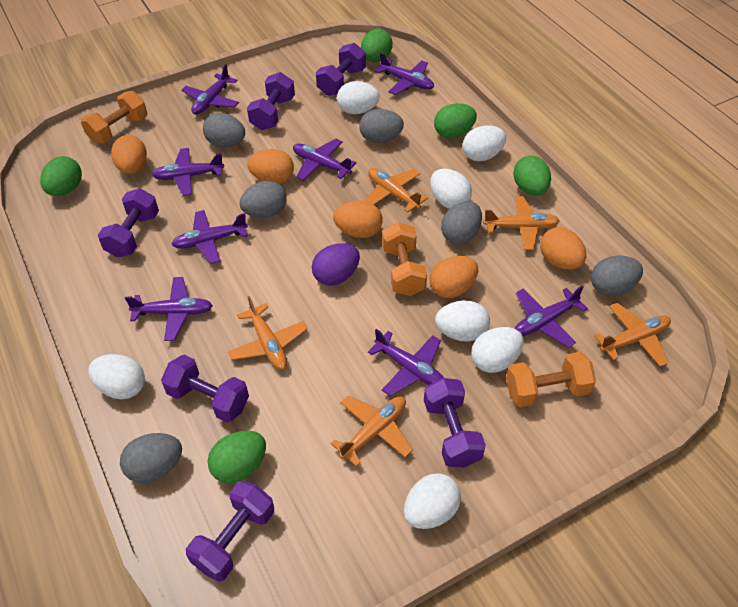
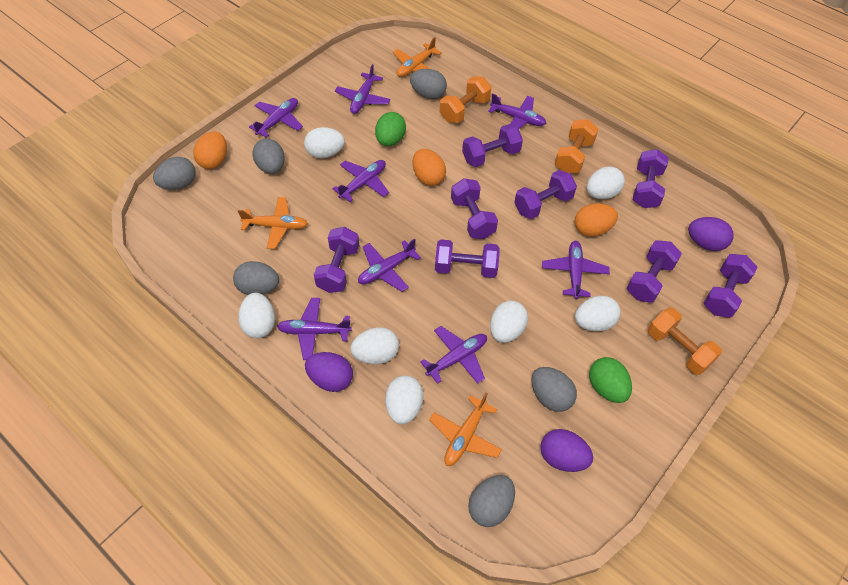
green egg: [40,156,82,196] [208,431,266,484] [361,29,393,62] [434,103,477,138] [513,155,551,196] = 5 -> [375,112,406,146] [589,357,632,403] = 2
orange egg: [111,135,147,174] [247,149,294,184] [333,201,382,238] [429,256,478,298] [540,227,586,269] = 5 -> [193,131,227,169] [412,149,446,186] [575,203,618,237] = 3
orange plane: [228,296,308,370] [331,396,413,467] [365,168,428,213] [483,196,560,250] [594,303,671,367] = 5 -> [238,197,308,249] [393,37,442,77] [429,393,502,466] = 3
purple dumbbell: [98,188,159,258] [161,355,249,422] [186,481,274,582] [247,72,295,130] [316,43,366,96] [424,378,486,467] = 6 -> [314,227,359,293] [435,239,500,278] [451,178,498,239] [462,124,523,167] [514,170,577,219] [627,240,682,303] [633,149,669,208] [704,254,758,318] = 8
purple egg: [312,243,360,286] = 1 -> [305,352,353,392] [540,429,593,472] [688,217,734,251] = 3

